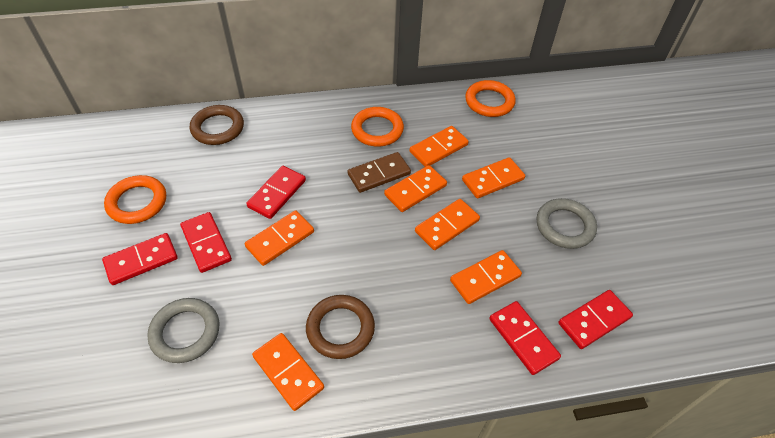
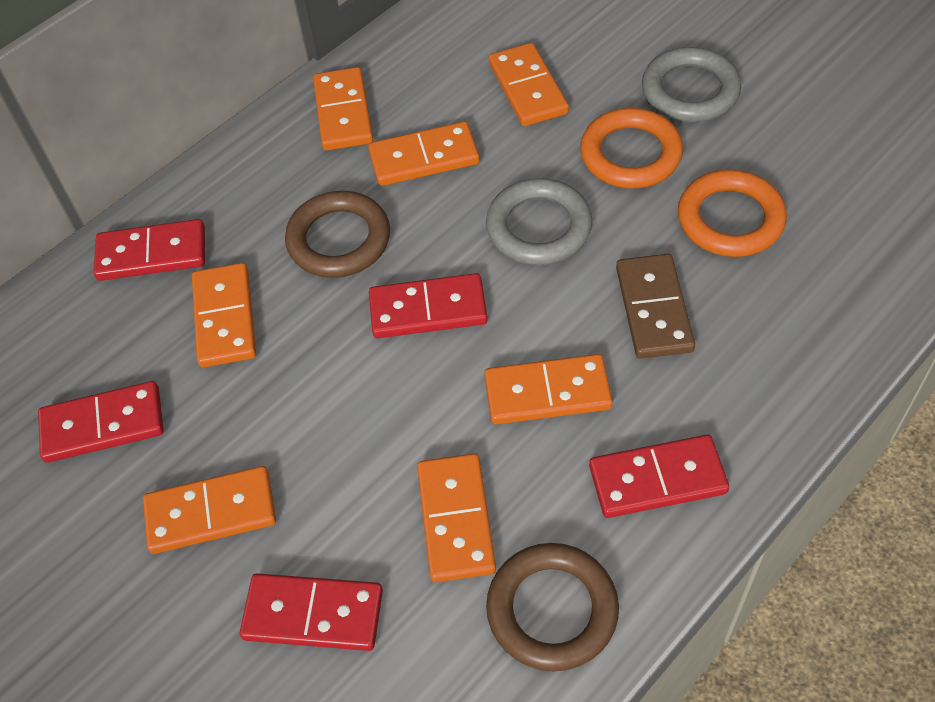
orange ring: [104,175,166,224] [351,107,404,147] [465,80,516,117] = 3 -> [580,108,683,188] [678,170,787,257] = 2

